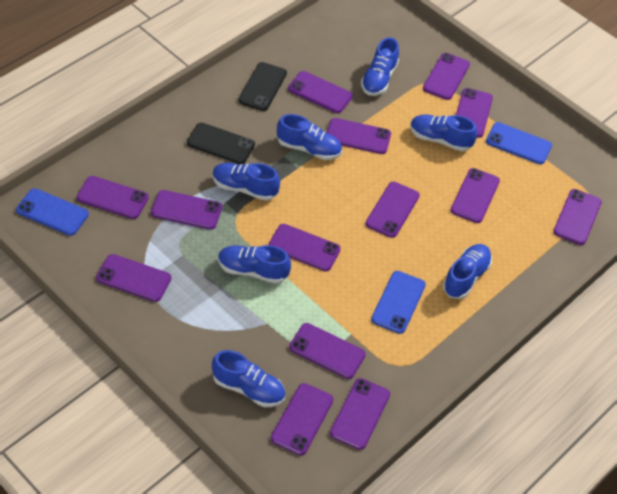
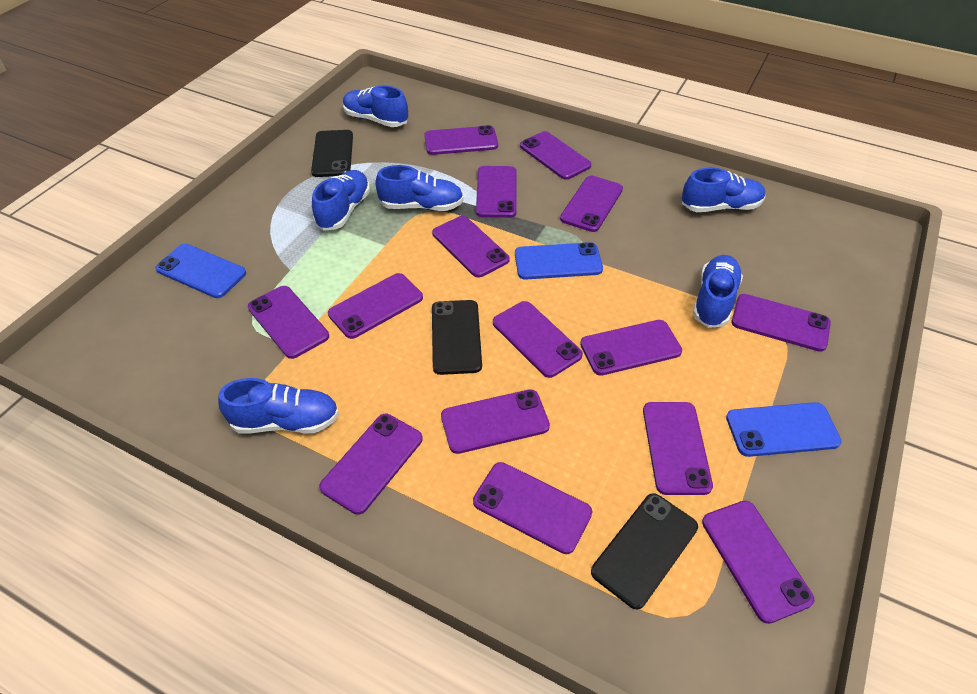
black phone: [187,123,255,164] [238,62,287,111] = 2 -> [311,130,353,177] [432,300,482,375] [591,493,698,609] = 3
blue shoe: [212,163,280,201] [212,350,286,407] [218,245,291,284] [277,114,342,160] [361,37,399,96] [410,114,477,151] [443,244,492,299] = 7 -> [218,378,339,434] [312,170,370,231] [343,85,408,127] [375,165,464,211] [682,168,766,212] [693,255,743,328] = 6
purple phone: [77,176,149,219] [96,254,171,302] [151,190,222,230] [268,224,341,271] [271,383,334,455] [288,71,353,113] [289,323,366,379] [327,118,391,154] [330,378,390,450] [365,182,420,238] [423,53,470,100] [450,168,500,223] [456,88,493,138] [553,189,602,245] = 14 -> [248,286,329,359] [319,414,423,515] [328,273,423,339] [424,125,498,155] [432,216,510,277] [441,389,550,454] [473,462,592,554] [476,166,517,218] [493,301,583,378] [520,131,591,180] [560,176,623,232] [580,320,682,376] [643,402,713,495] [702,501,814,624] [731,294,831,352] = 15

